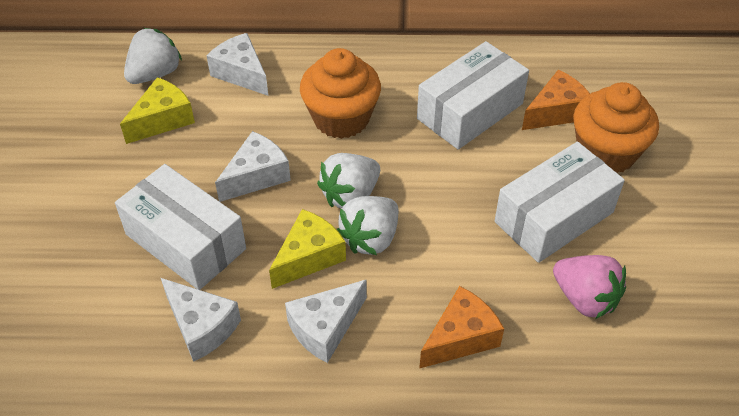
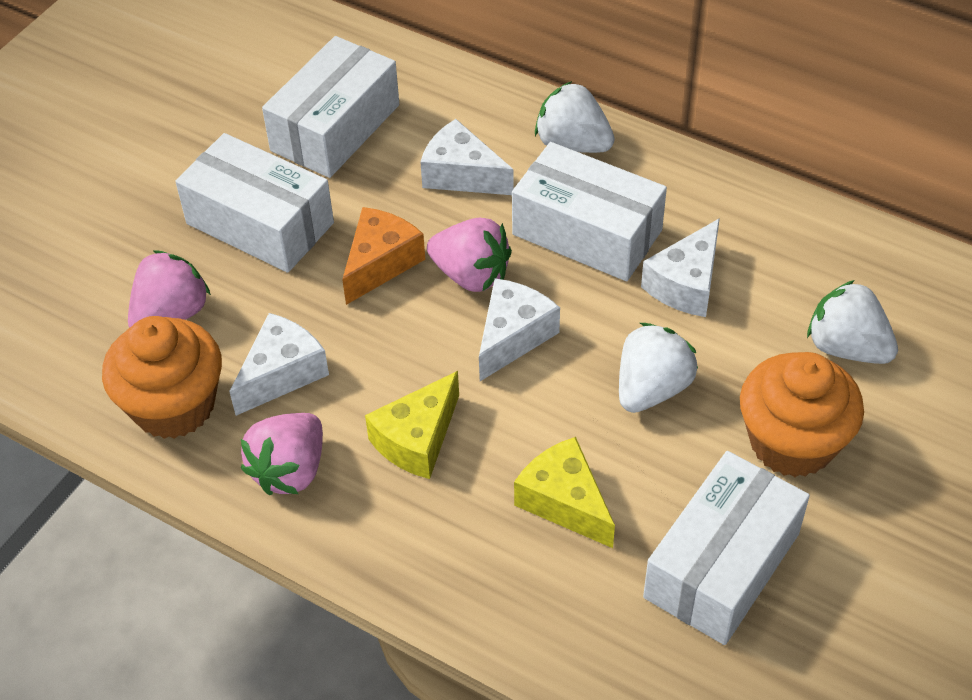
orange cheese: [419,286,504,369] [522,70,590,130] = 2 -> [342,207,425,305] = 1
pink strawberry: [553,255,626,319] = 1 -> [128,250,211,328] [241,413,323,495] [427,218,512,292] = 3
white box: [115,164,246,290] [417,41,529,150] [495,142,625,263] = 3 -> [175,133,334,273] [262,36,399,178] [512,142,667,281] [643,451,810,645] = 4

